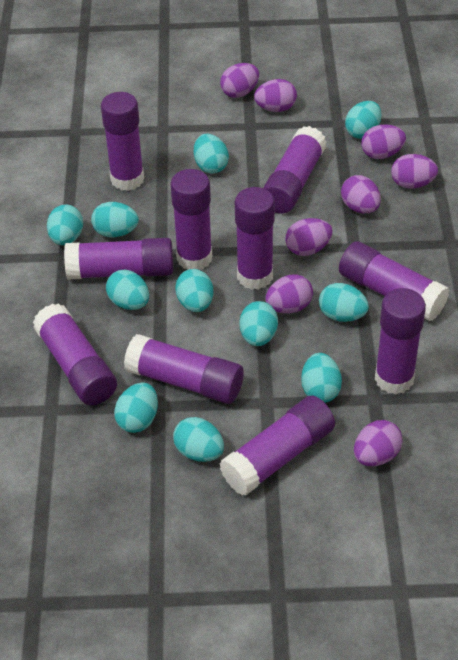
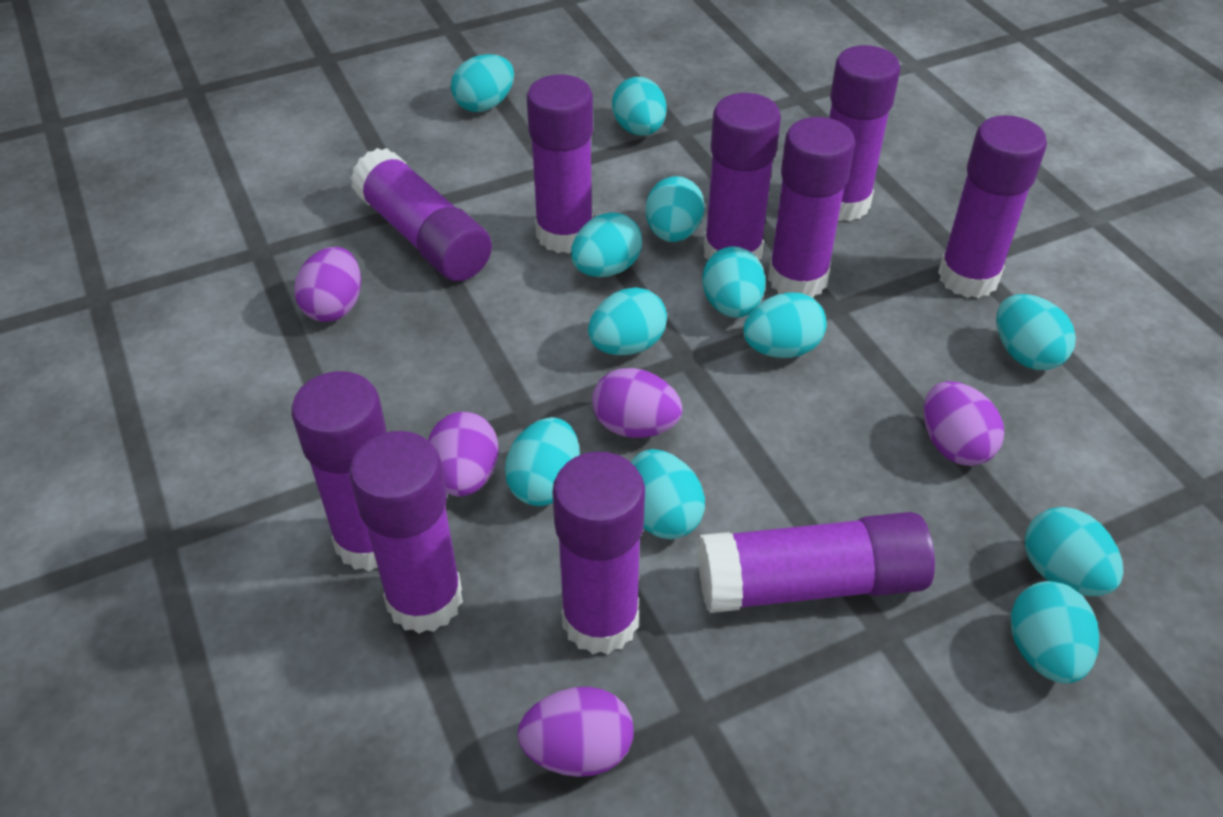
purple egg: [220,63,259,98] [254,79,297,112] [266,274,313,313] [285,218,333,256] [341,175,381,213] [354,420,403,466] [361,124,406,159] [391,154,438,189] = 8 -> [294,247,361,322] [428,411,499,497] [518,687,634,777] [592,368,683,438] [924,381,1004,466] = 5
turquoise egg: [47,204,83,245] [91,202,139,237] [106,270,149,310] [114,382,158,433] [173,417,224,462] [175,269,213,312] [194,134,229,173] [239,301,278,346] [301,353,342,403] [319,283,369,322] [345,101,381,139] = 11 -> [451,54,514,112] [504,417,580,506] [571,212,642,277] [588,287,667,355] [612,77,667,136] [631,449,705,539] [646,176,705,242] [702,246,766,318] [743,292,827,358] [996,294,1076,370] [1011,581,1099,683] [1025,507,1123,596] = 12

